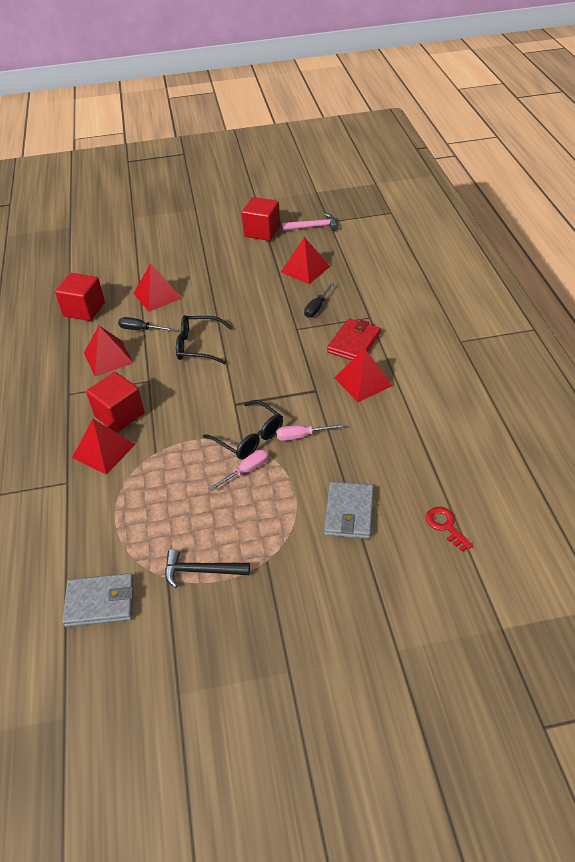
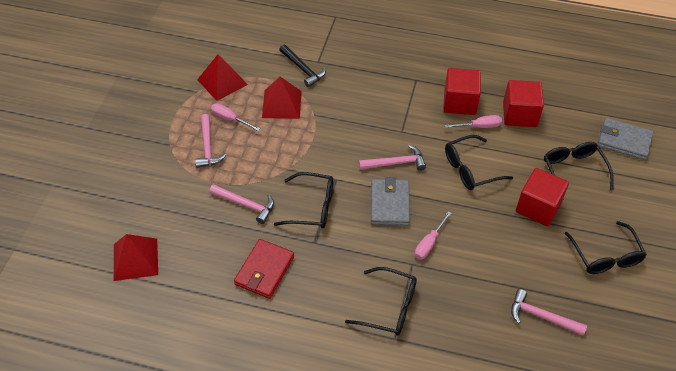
black glasses: [176,315,233,364] [203,400,283,459] = 2 -> [274,172,333,228] [345,267,417,336] [445,135,513,190] [544,142,614,200] [565,221,647,274] = 5
black screwdriver: [118,317,174,331] [304,283,335,318] = 2 -> none = 0
pink hammer: [282,213,338,231] = 1 -> [195,114,226,168] [209,184,274,224] [359,145,426,171] [511,289,587,336] = 4
pink screwdriver: [209,450,269,491] [276,424,344,441] = 2 -> [211,103,260,131] [415,212,451,259] [445,115,502,128] = 3
red key: [426,507,473,552] = 1 -> none = 0
red pyramid: [72,419,136,475] [84,326,133,376] [133,264,182,312] [281,237,330,284] [334,348,393,402] = 5 -> [114,234,158,281] [197,54,248,101] [262,77,302,119] = 3

